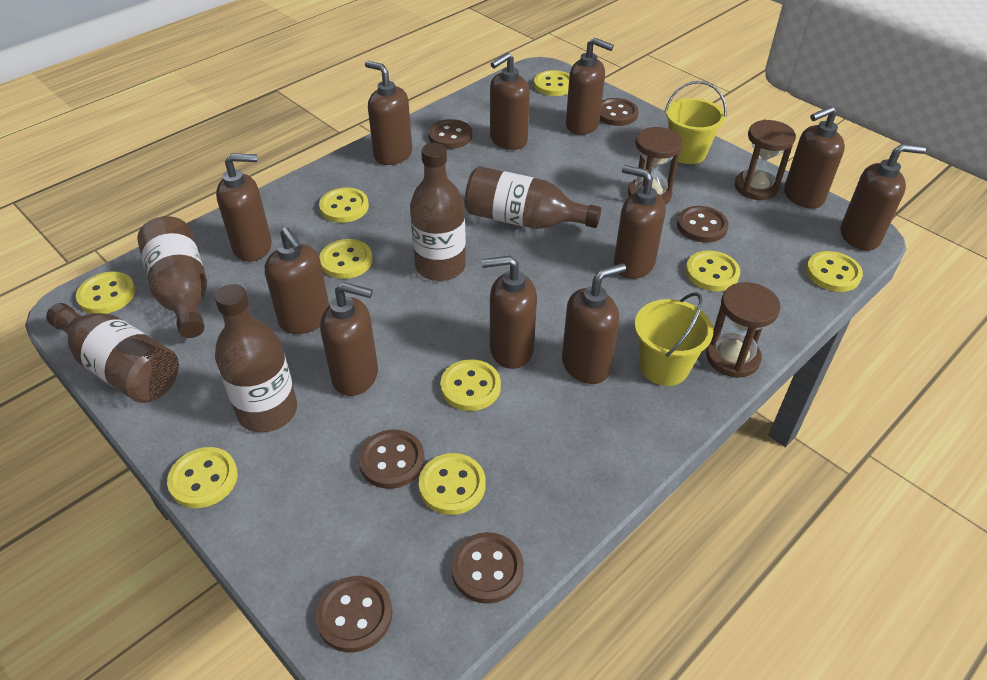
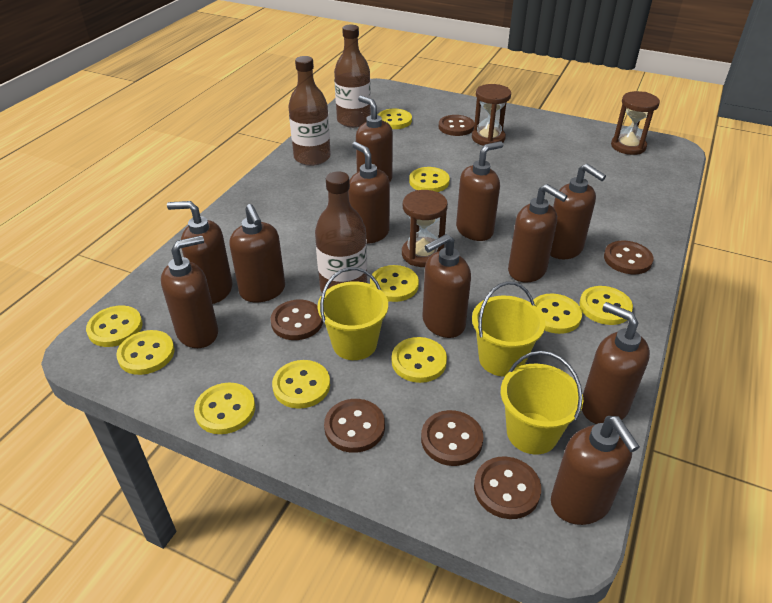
brown bottle: [46,303,179,403] [137,216,207,338] [215,284,297,432] [410,143,466,281] [465,166,601,229] = 5 -> [288,56,331,166] [315,171,367,292] [334,25,371,128] = 3
yellow bucket: [635,292,713,386] [665,81,727,164] = 2 -> [317,267,388,360] [472,282,545,377] [501,351,583,455] = 3
yellow button: [76,272,135,314] [167,447,238,508] [319,187,369,223] [319,239,373,279] [419,453,486,515] [440,359,501,411] [534,70,570,96] [685,250,740,291] [806,251,863,292] = 9 -> [86,305,142,347] [116,330,175,375] [194,382,255,434] [272,360,330,409] [370,265,419,302] [378,109,412,129] [392,337,447,383] [409,167,450,192] [533,294,582,334] [579,286,633,325] = 10

